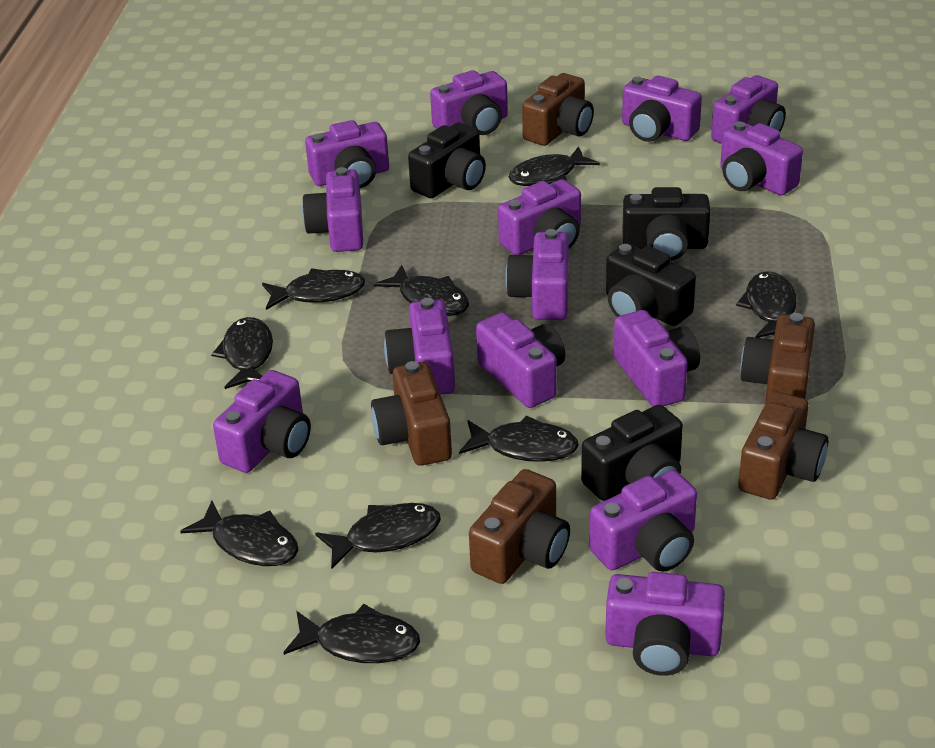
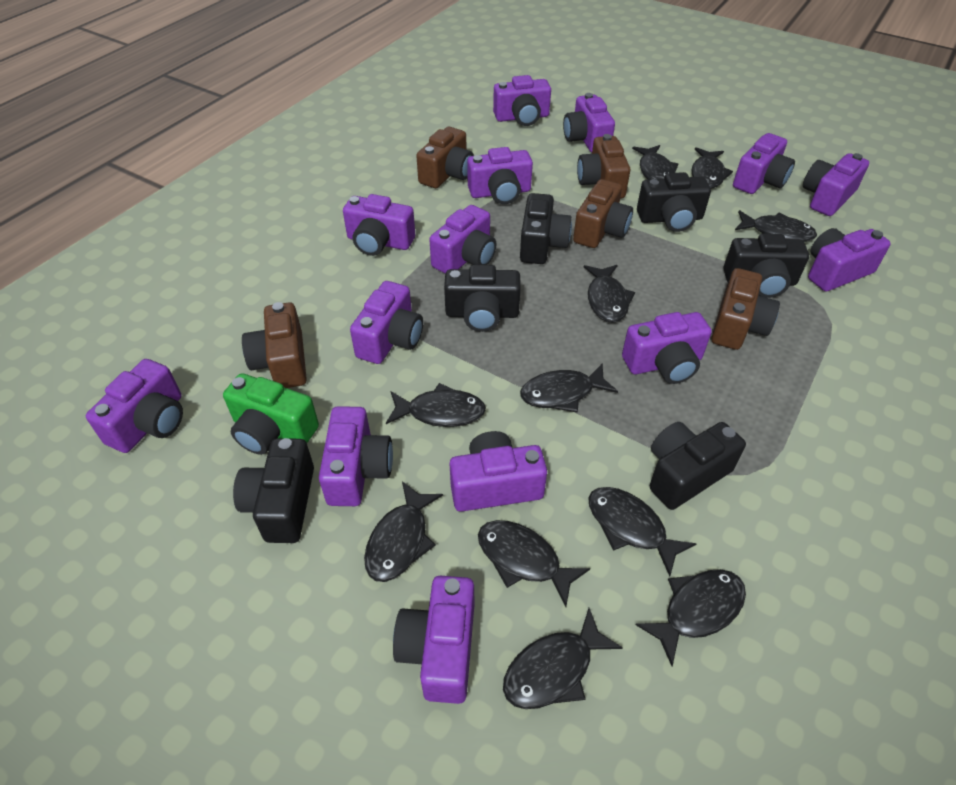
black camera: [408,122,486,198] [581,405,683,501] [606,243,696,326] [622,187,710,261] = 4 -> [233,438,314,543] [444,265,521,332] [520,193,572,264] [637,172,711,232] [650,422,746,510] [723,233,809,298] = 6
black fish: [180,501,298,566] [211,317,273,389] [262,268,365,310] [283,604,420,663] [315,503,441,569] [374,265,469,316] [459,415,579,462] [509,146,600,186] [736,271,797,338] = 9 -> [364,481,443,582] [386,383,486,427] [478,520,590,607] [503,608,623,709] [520,363,618,413] [584,265,635,323] [588,487,696,576] [632,145,678,179] [636,569,746,666] [691,147,733,189] [735,210,817,242] = 11
green camera: none = 0 -> [223,373,319,455] = 1

